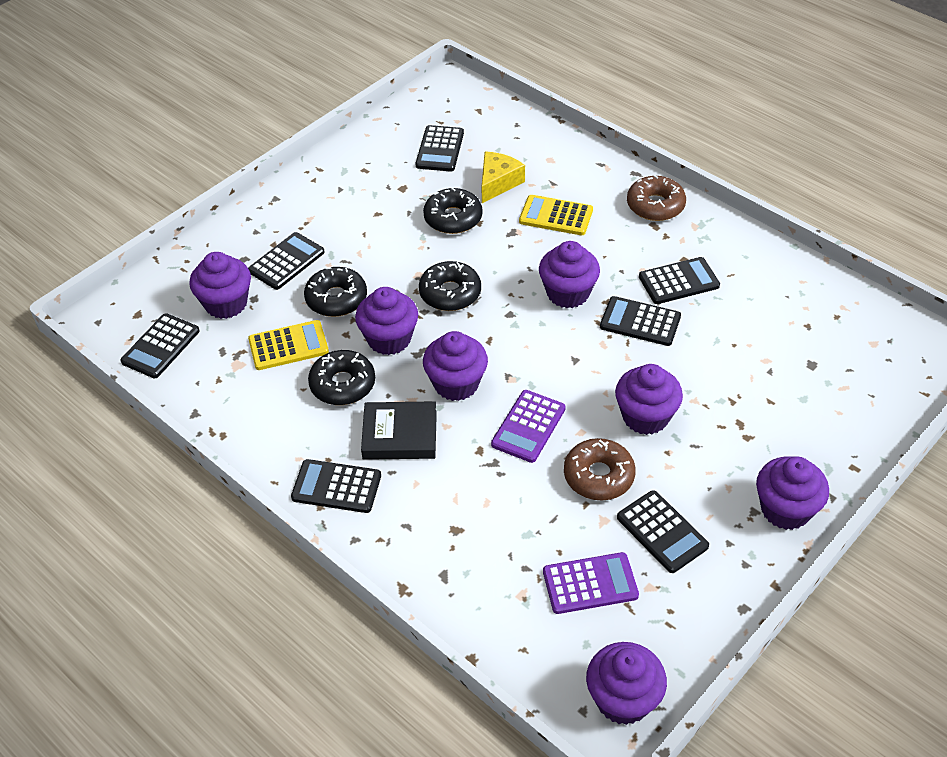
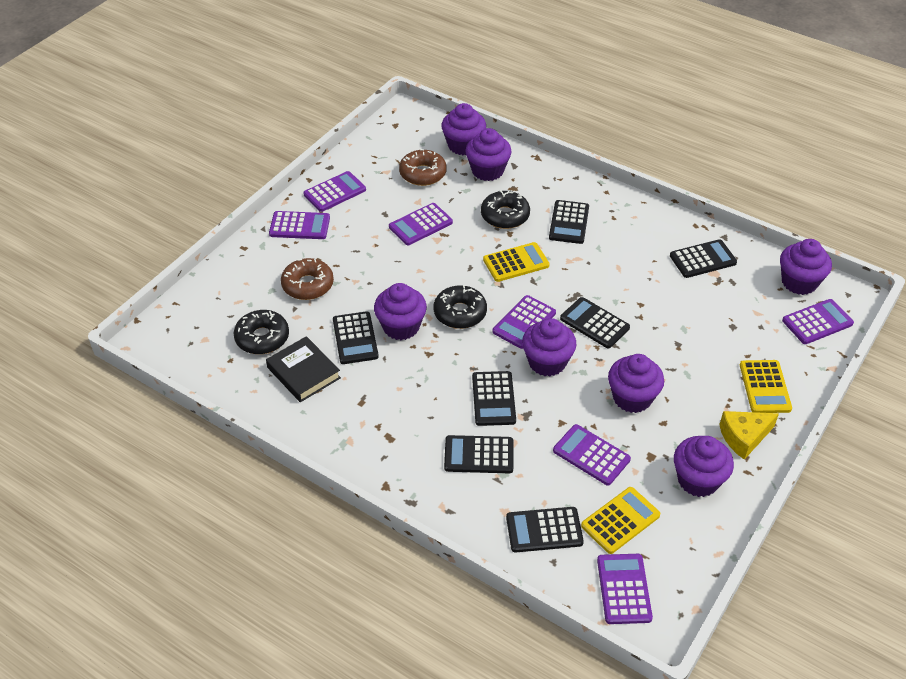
black donut: [304,267,367,317] [308,350,375,405] [419,261,481,311] [423,187,482,234] = 4 -> [234,310,289,354] [433,285,487,329] [481,190,530,229] = 3
purple calculator: [491,390,566,463] [543,552,639,614] = 2 -> [269,211,330,239] [303,171,366,212] [389,203,453,245] [493,295,556,349] [553,424,631,485] [597,554,653,624] [782,299,854,344] = 7
yellow calculator: [248,320,329,370] [519,195,593,235] = 2 -> [483,242,550,282] [581,487,660,554] [740,360,792,413] = 3

